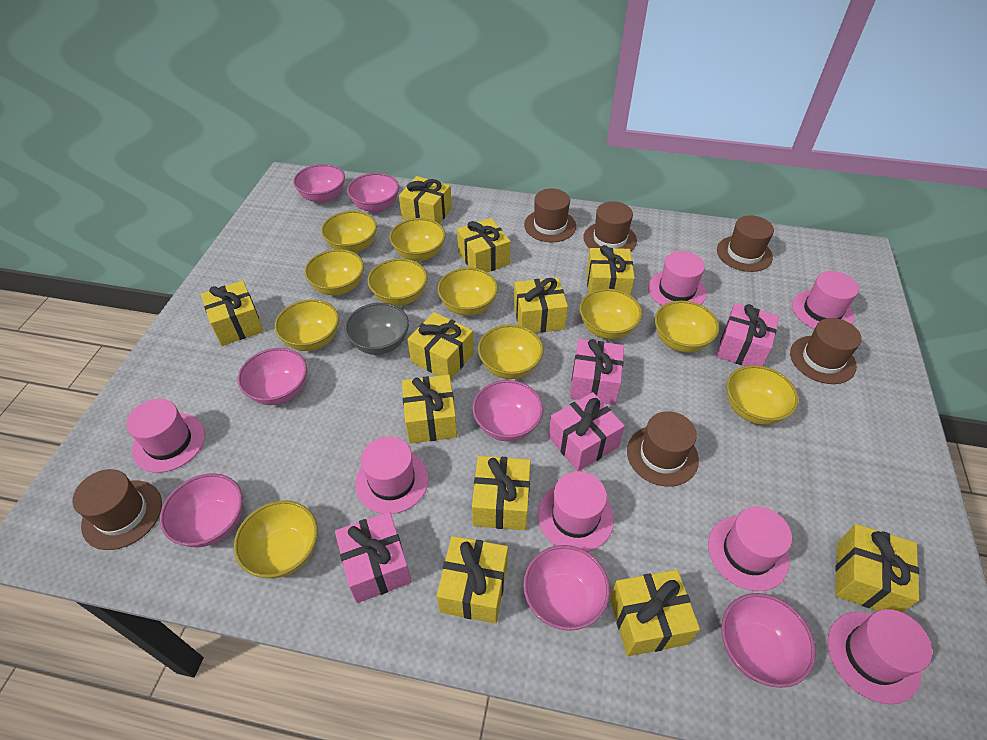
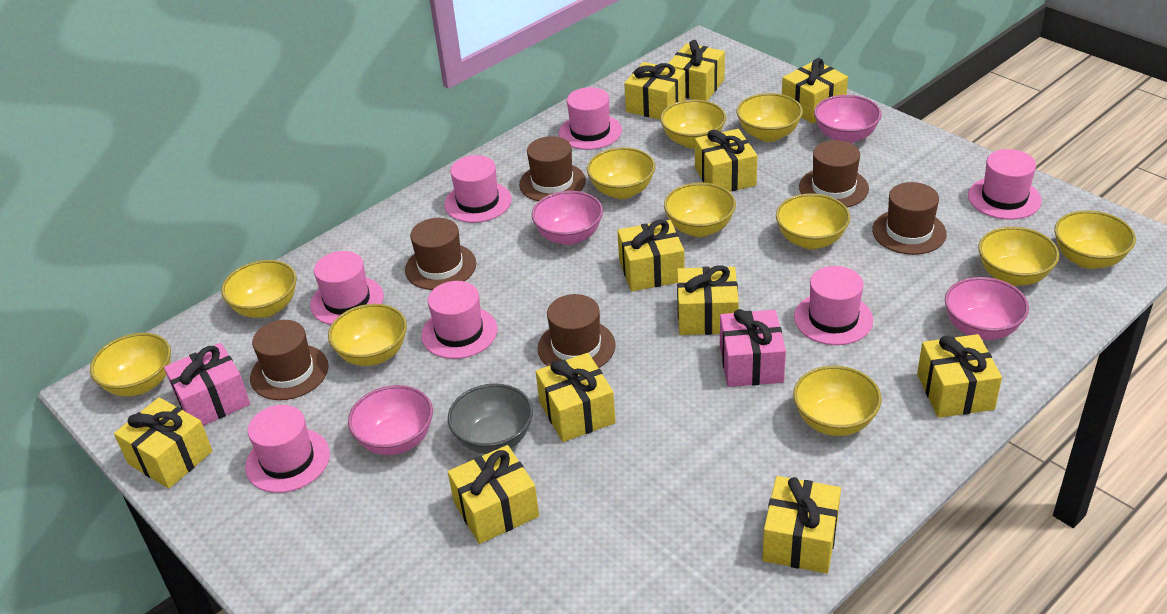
pink bowl: [160,473,243,547] [238,348,307,405] [293,164,345,203] [347,173,399,213] [472,380,543,441] [523,545,610,631] [721,593,816,688] = 7 -> [348,385,433,455] [531,191,603,245] [814,95,882,143] [945,277,1029,340] = 4
pink gift: [335,512,412,603] [548,392,625,471] [570,339,624,405] [716,303,779,366] = 4 -> [164,343,250,426] [720,309,786,387] = 2

